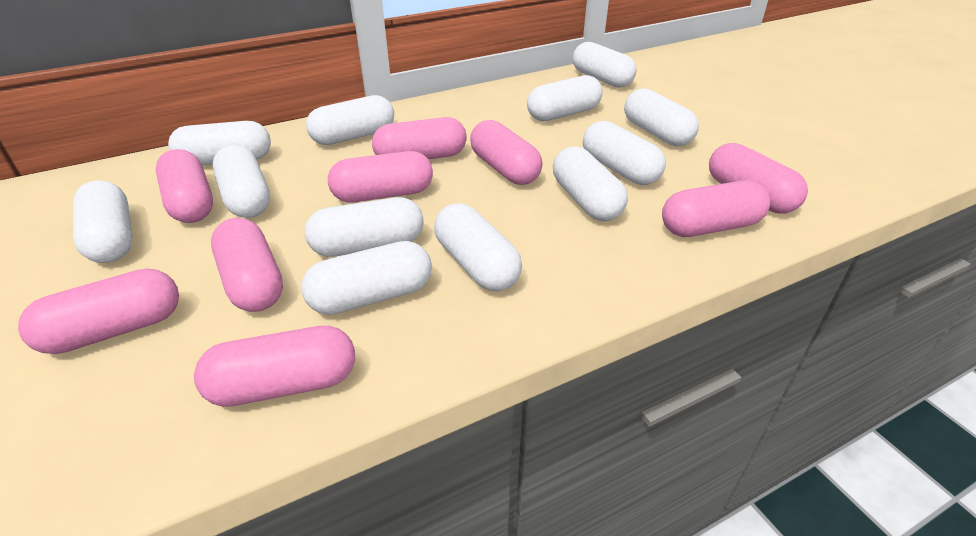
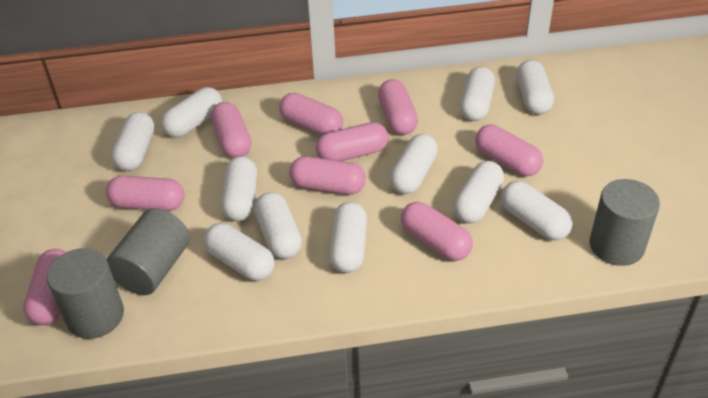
grey cylinder: none = 0 -> [47,248,124,339] [107,208,190,295] [589,179,660,266] = 3
white capsule: [73,180,133,263] [168,121,271,165] [213,145,270,218] [301,241,432,315] [305,197,424,257] [306,95,394,145] [434,203,522,291] [527,75,603,121] [553,146,628,221] [573,42,636,88] [583,121,666,185] [624,88,699,146] = 12 -> [111,112,155,171] [161,87,222,138] [204,223,274,281] [221,156,257,221] [254,192,302,259] [329,202,367,273] [390,134,438,194] [453,161,504,223] [460,67,495,121] [501,181,573,240] [516,60,554,115] = 11

